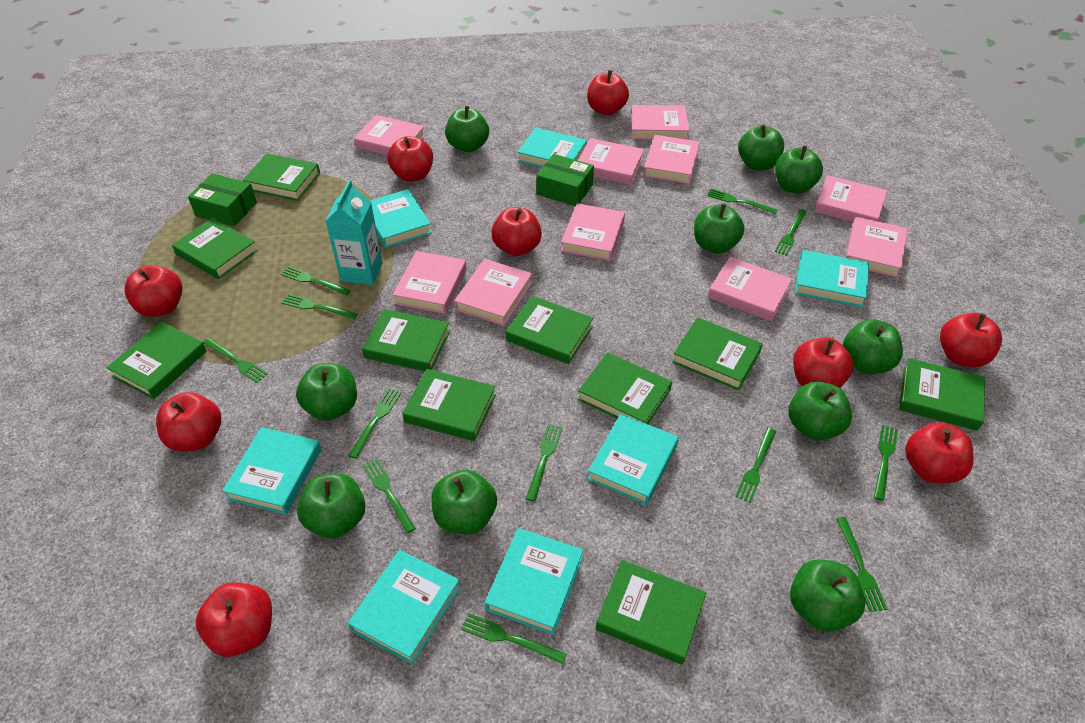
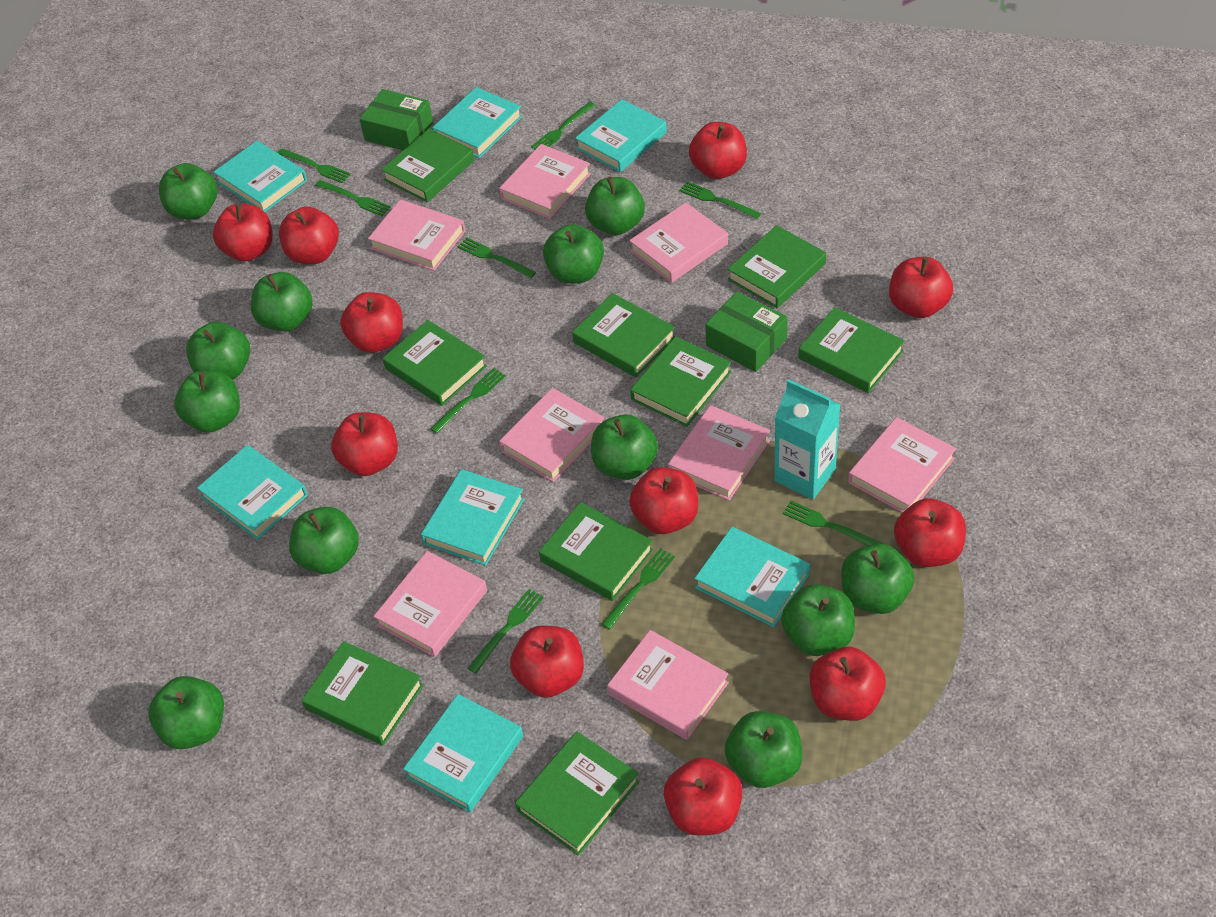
green apple: [296,363,357,421] [297,473,366,538] [432,470,497,534] [445,106,489,152] [694,203,744,254] [738,124,784,170] [775,146,823,194] [788,382,852,440] [790,559,865,632] [843,319,903,374] = 10 -> [148,676,224,749] [159,163,217,219] [174,370,240,433] [186,322,250,380] [251,272,313,332] [289,507,359,574] [543,224,604,284] [585,177,645,235] [591,414,658,480] [725,711,802,788] [781,584,855,656] [841,543,914,614] = 12
green book: [106,322,207,399] [172,218,258,279] [243,153,320,201] [362,309,450,371] [402,369,496,441] [506,296,593,364] [578,352,672,424] [596,560,706,665] [672,317,763,390] [899,358,985,431] = 10 -> [302,641,423,746] [381,128,474,202] [383,320,487,406] [515,731,640,856] [539,502,653,601] [572,293,675,377] [630,336,731,427] [727,225,826,308] [798,307,905,393] = 9
green fork: [203,338,268,383] [281,266,351,296] [282,294,358,319] [348,388,401,459] [363,458,416,534] [461,613,567,664] [526,424,563,502] [707,189,777,214] [735,428,776,503] [775,209,807,256] [836,517,887,612] [874,425,898,501] = 12 -> [277,149,351,183] [315,180,391,216] [430,368,506,434] [457,238,536,278] [467,589,544,674] [531,102,596,149] [601,548,675,630] [679,181,761,219] [782,501,884,546] = 9
pink book: [354,115,425,155] [393,251,467,314] [454,259,532,326] [561,203,625,261] [578,138,644,185] [631,105,689,140] [643,135,700,184] [708,257,792,321] [814,175,887,222] [845,217,908,277] = 10 -> [368,199,465,271] [373,551,487,657] [499,144,591,219] [499,388,605,482] [607,630,729,740] [629,202,728,283] [668,405,770,501] [848,417,956,513] = 8
red apple: [124,265,183,317] [156,392,221,452] [196,582,272,657] [387,136,433,182] [491,207,542,256] [587,70,629,115] [793,337,853,388] [905,422,973,483] [940,313,1002,367] = 9 -> [213,204,273,262] [279,207,339,264] [331,412,398,476] [340,292,403,353] [510,626,584,698] [629,467,698,534] [664,757,743,835] [689,122,747,179] [810,647,886,721] [889,257,953,318] [894,498,966,567] = 11

